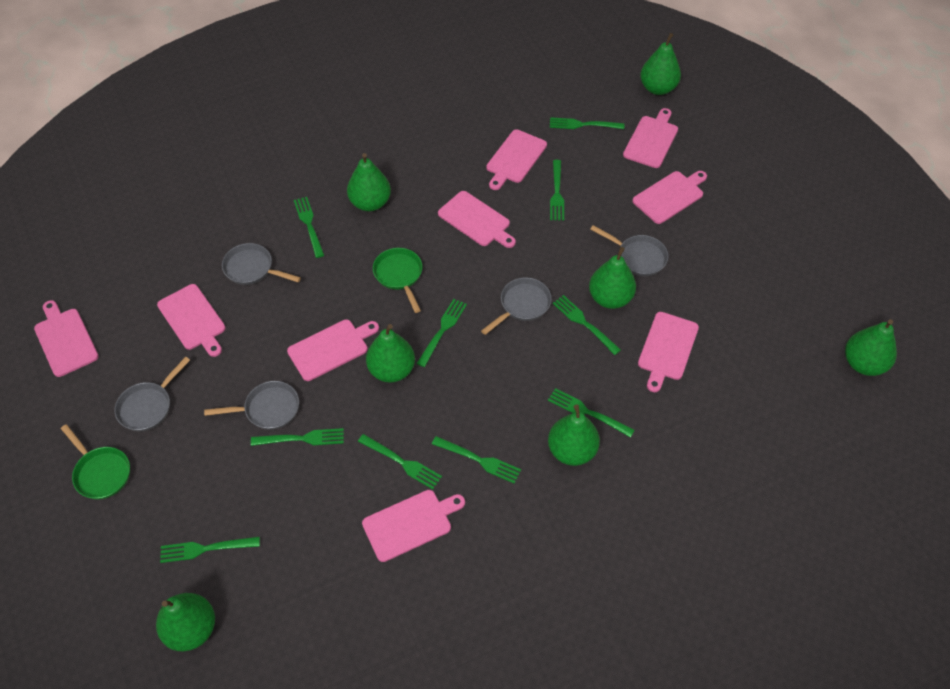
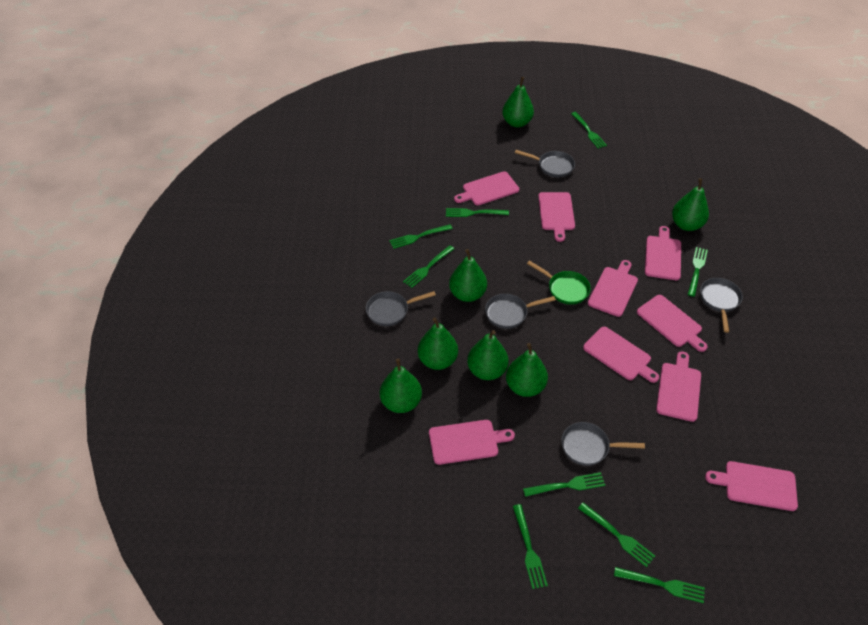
green fork: [160,536,260,563] [251,428,344,446] [294,197,324,258] [358,434,442,489] [416,299,467,367] [432,436,521,484] [548,388,635,438] [550,117,624,129] [550,160,564,221] [553,295,621,355] = 10 -> [389,224,453,249] [403,245,455,288] [446,208,509,217] [513,504,548,589] [523,472,605,497] [571,112,607,149] [578,502,655,567] [614,567,705,603] [688,247,708,297] = 9
green pan: [61,424,130,499] [373,248,422,313] = 2 -> [527,260,591,305] = 1

